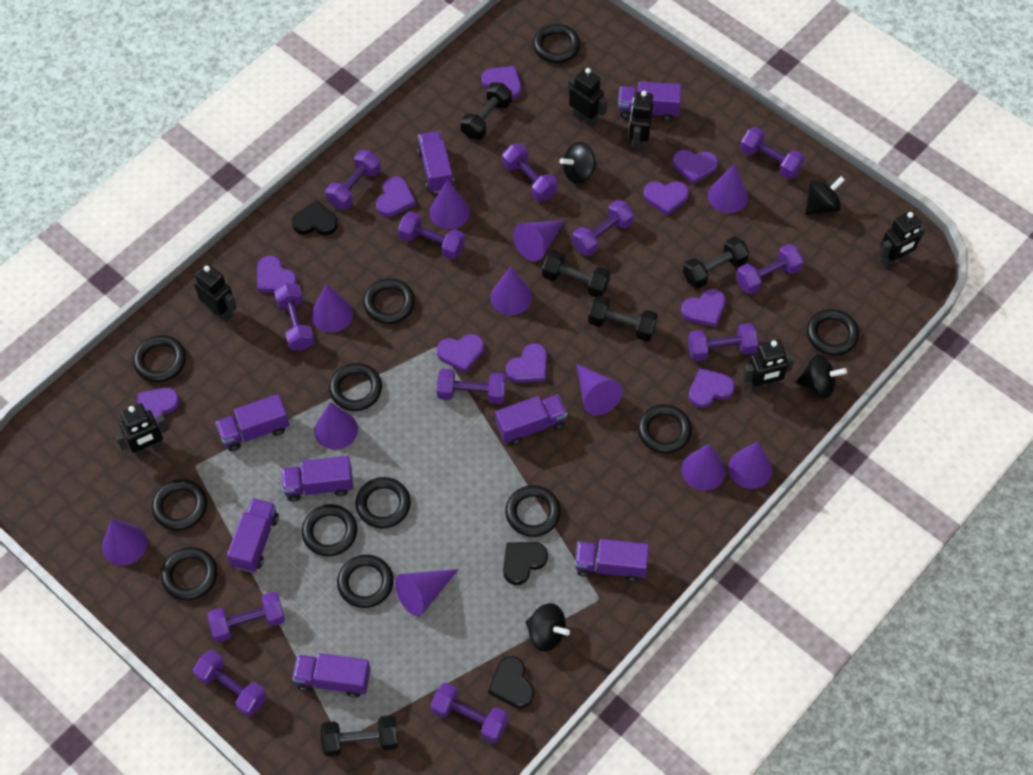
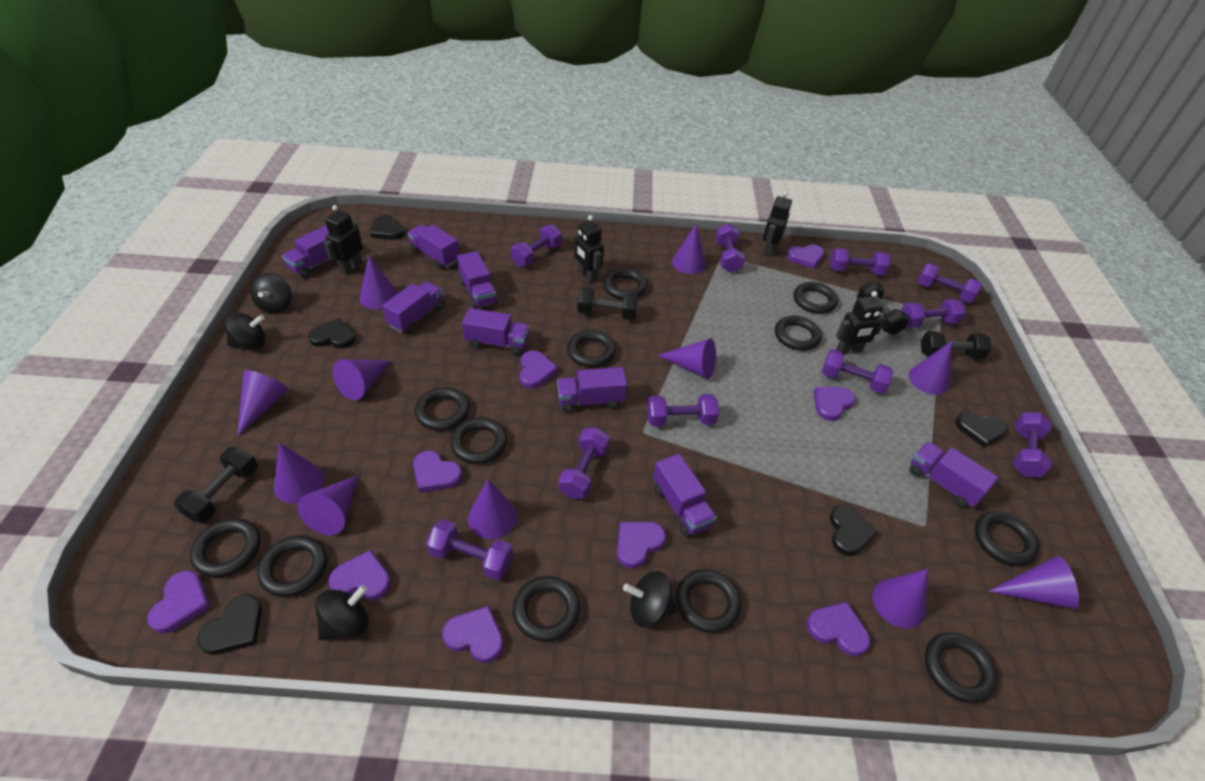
black dumbbell: [321,715,398,757] [461,82,512,140] [542,250,610,297] [588,295,658,341] [683,237,750,288] = 5 -> [174,447,258,523] [577,288,638,320] [857,281,909,335] [921,331,991,360] = 4
black heart: [291,200,338,235] [488,656,534,708] [503,542,548,585] = 3 -> [197,594,262,655] [308,318,356,349] [370,215,405,240] [830,504,878,556] [955,411,1008,448] = 5
black robot: [115,403,169,458] [194,264,237,322] [568,68,608,128] [629,91,653,152] [743,340,795,392] [879,211,926,268] = 6 -> [324,205,363,275] [574,215,604,283] [763,191,792,256] [836,291,886,355] = 4
purple dumbbell: [193,650,267,716] [207,592,285,643] [274,283,315,351] [326,150,381,209] [398,211,465,260] [431,683,508,743] [437,369,506,404] [502,143,558,201] [572,200,634,256] [688,323,758,361] [736,244,804,294] [740,127,805,179] = 12 -> [426,519,513,580] [511,225,562,267] [559,427,610,499] [647,394,719,427] [716,224,745,273] [822,349,893,394] [830,248,890,276] [901,299,966,328] [917,263,982,303] [1013,412,1051,477] = 10
purple heart: [137,388,180,427] [257,256,297,293] [376,176,416,217] [437,334,484,373] [482,66,521,100] [506,343,547,383] [643,181,689,216] [673,150,718,184] [681,289,726,327] [689,368,735,408] = 10 -> [147,571,211,633] [329,550,391,600] [413,451,462,493] [442,606,504,663] [520,350,558,388] [617,522,666,568] [787,244,824,269] [807,602,870,657] [814,387,856,421] = 9

